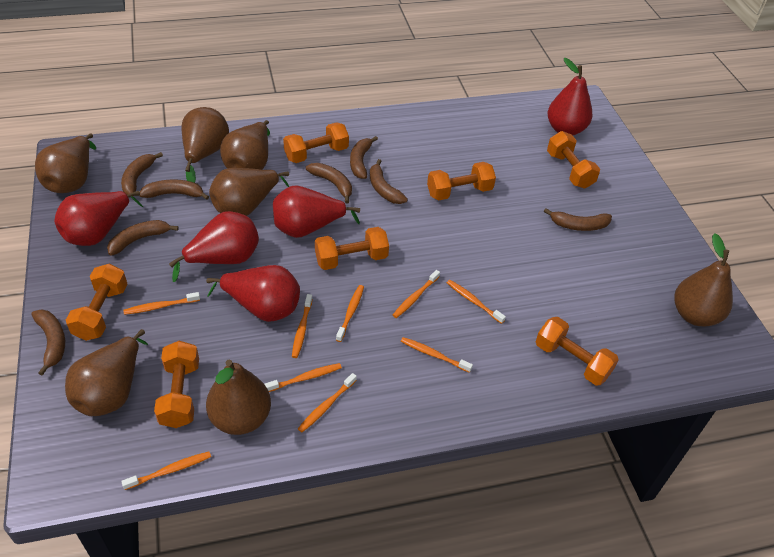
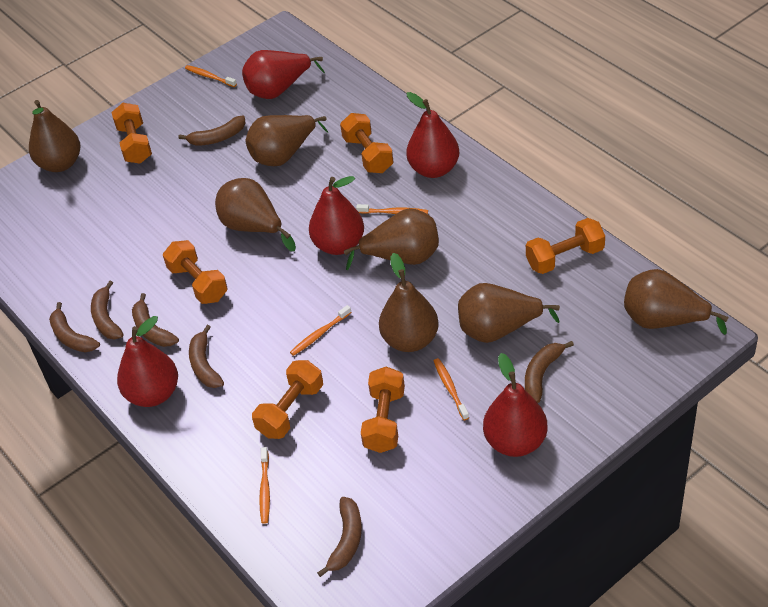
brown banana: [31,309,65,376] [107,220,179,256] [121,152,163,195] [139,179,209,200] [306,163,352,203] [350,136,378,179] [370,159,408,204] [544,208,612,231] = 8 -> [49,302,100,352] [91,280,124,339] [132,293,179,347] [179,116,246,146] [189,325,224,388] [317,497,362,577] [525,341,574,403] = 7
orange dumbbell: [66,264,128,341] [154,341,199,428] [283,122,349,163] [315,227,389,270] [427,162,496,200] [536,317,619,385] [547,131,600,189] = 7 -> [111,103,152,164] [163,240,228,304] [252,360,323,439] [340,113,393,173] [361,367,405,453] [526,218,605,274] = 6
orange toothbrush: [121,452,211,490] [123,292,200,315] [264,363,342,392] [292,294,313,358] [298,373,357,432] [336,285,364,342] [393,270,440,318] [401,337,473,373] [447,280,506,324] = 9 -> [185,65,237,87] [259,447,270,524] [290,305,352,356] [356,204,428,214] [434,358,469,420] = 5

